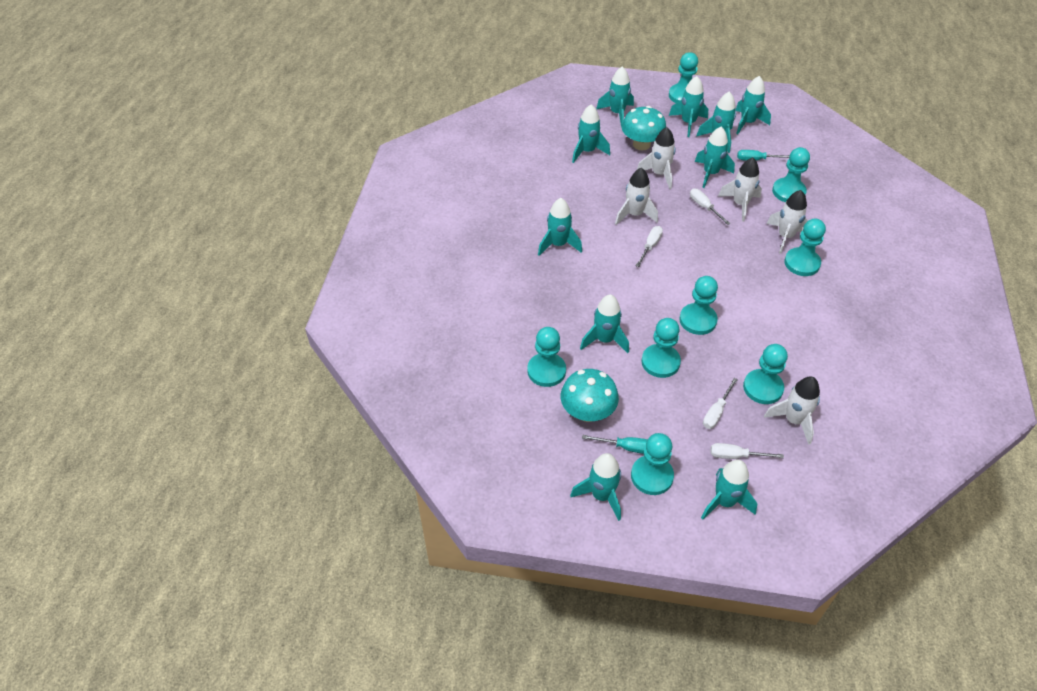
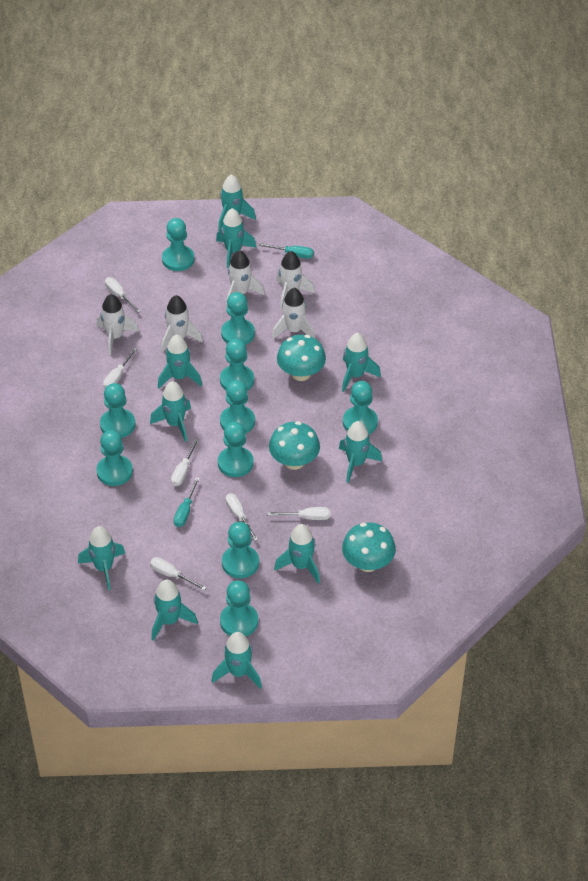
turquoise mushroom: [561,369,619,422] [622,106,666,151] = 2 -> [269,421,320,470] [277,335,326,381] [342,522,396,572] = 3
turquoise pawn: [527,327,566,387] [631,433,674,495] [642,318,681,378] [669,52,698,103] [679,276,718,335] [743,344,788,404] [772,147,810,202] [784,219,826,276] = 8 -> [96,430,133,486] [100,383,135,438] [162,218,195,271] [218,422,254,477] [220,339,254,391] [220,380,255,434] [220,580,258,637] [221,292,255,345] [222,522,259,578] [343,381,378,435] = 10
white screwdriver: [636,226,663,267] [690,189,731,225] [703,378,738,429] [710,443,784,459] = 4 -> [103,348,137,388] [105,277,141,313] [150,557,206,590] [171,439,199,486] [225,493,258,541] [267,507,330,520] = 6

